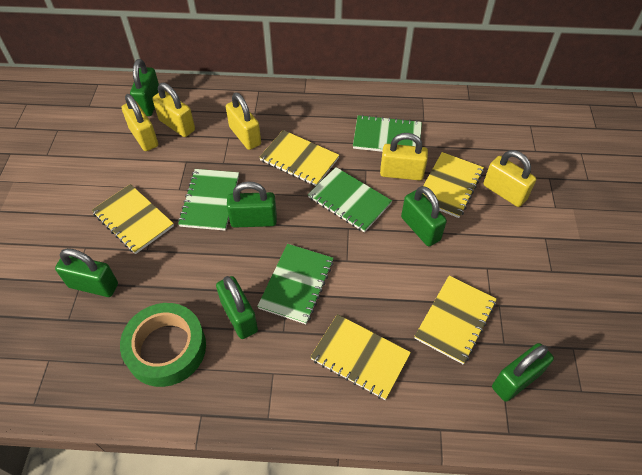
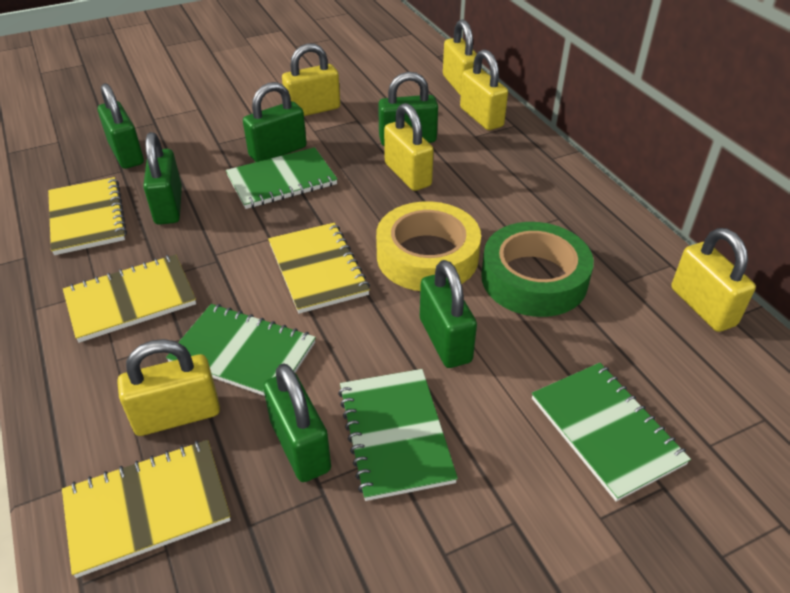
yellow notebook: [91,184,174,254] [259,130,340,186] [310,314,411,400] [414,275,497,364] [423,152,484,218] = 5 -> [48,177,127,255] [62,440,231,578] [63,254,196,343] [268,223,370,314] = 4
yellow padlock: [121,94,158,151] [152,83,195,137] [226,92,261,150] [380,133,428,180] [483,150,536,207] = 5 -> [117,339,220,436] [282,43,340,116] [384,103,434,191] [443,19,477,96] [460,49,508,130] [671,228,756,332] = 6
yellow tape: none = 0 -> [376,202,481,291] = 1

